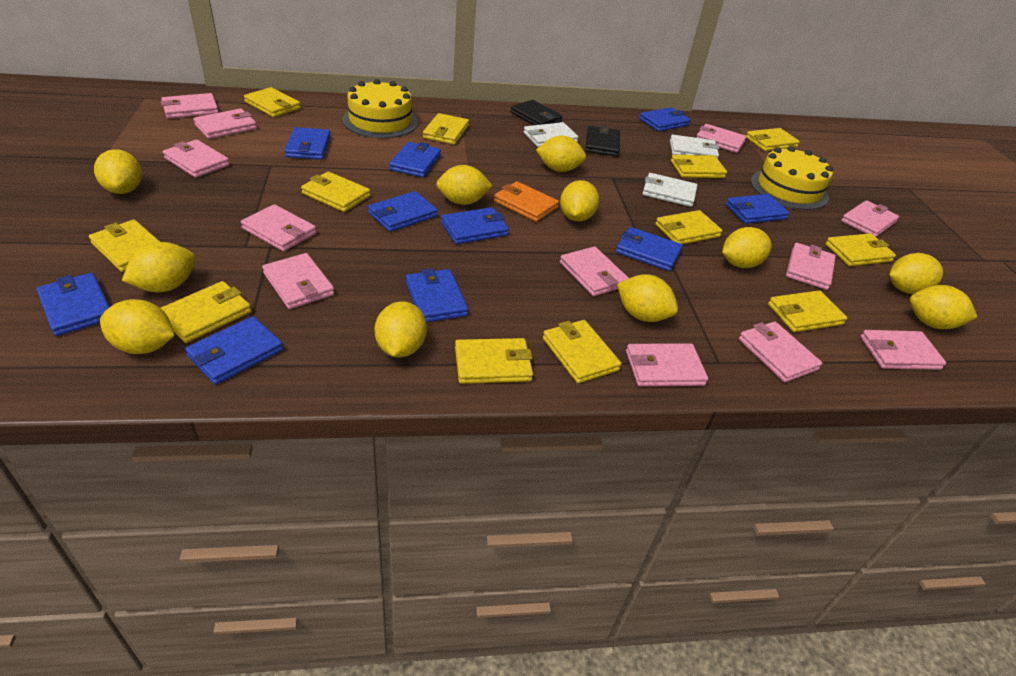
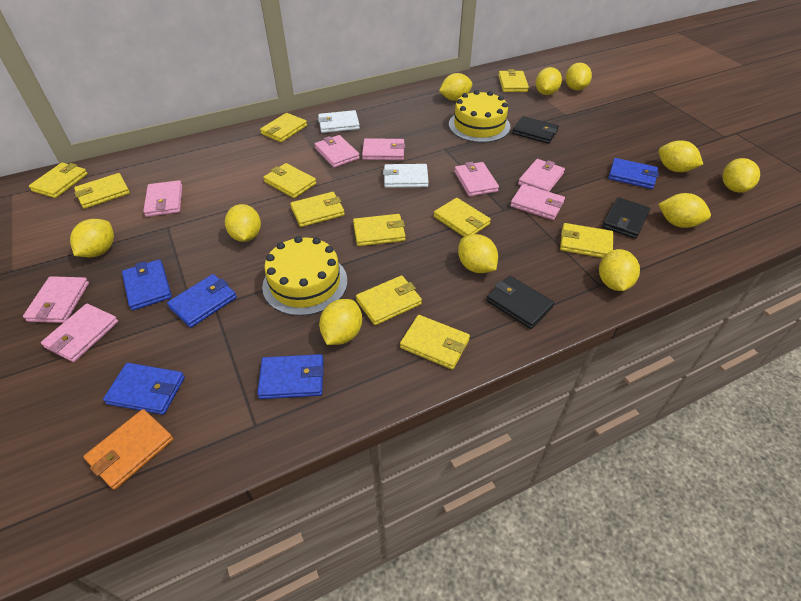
black wallet: [510,100,563,125] [585,126,620,156] = 2 -> [486,276,554,329] [512,116,559,144] [602,197,650,239] = 3
blue wallet: [37,273,110,336] [185,316,283,385] [284,127,331,160] [368,191,438,232] [389,142,441,178] [406,268,468,322] [441,207,509,244] [616,227,683,271] [639,107,691,131] [726,194,790,224] = 10 -> [103,363,185,415] [122,259,172,310] [167,274,237,328] [257,354,324,399] [608,158,659,189] = 5
pink wallet: [161,93,219,119] [163,139,230,178] [193,109,257,139] [241,204,316,252] [262,253,334,309] [560,246,629,296] [626,343,708,387] [696,124,747,153] [739,321,822,382] [786,243,836,290] [841,200,899,237] [860,330,946,370] = 12 -> [23,276,89,323] [41,304,118,362] [143,180,182,217] [314,135,360,168] [362,138,405,160] [454,162,499,196] [510,184,565,220] [518,159,565,192] = 8
white wallet: [524,122,578,147] [643,173,697,207] [670,135,719,159] = 3 -> [318,110,360,133] [383,164,429,188] = 2
yellow wallet: [89,220,160,272] [161,281,251,343] [244,87,301,117] [301,172,370,212] [423,113,469,145] [455,338,533,384] [543,320,621,384] [655,210,722,244] [671,155,727,178] [746,128,800,151] [768,290,847,332] [826,233,896,266] = 12 -> [29,163,88,198] [74,173,130,209] [260,113,307,142] [263,163,316,198] [290,192,345,227] [353,214,406,246] [356,275,422,325] [400,315,470,370] [434,198,491,237] [498,69,529,92] [560,223,613,258] = 11

